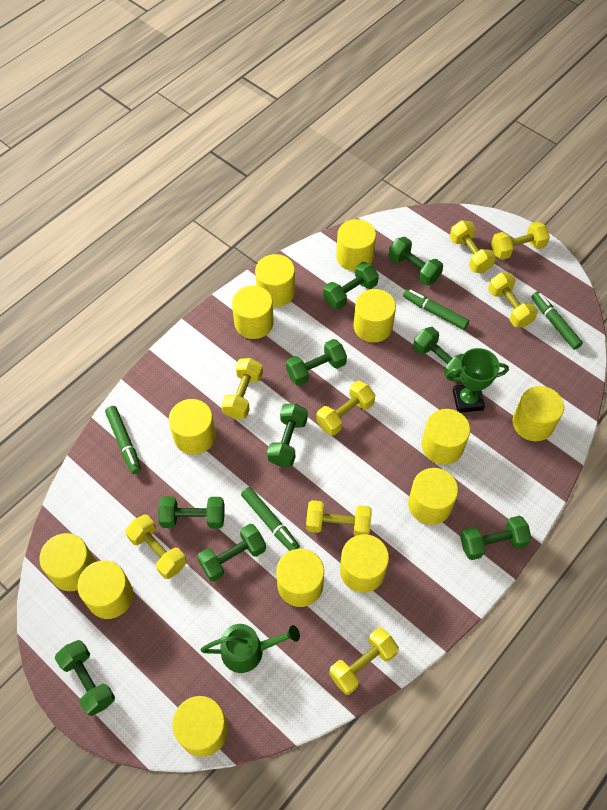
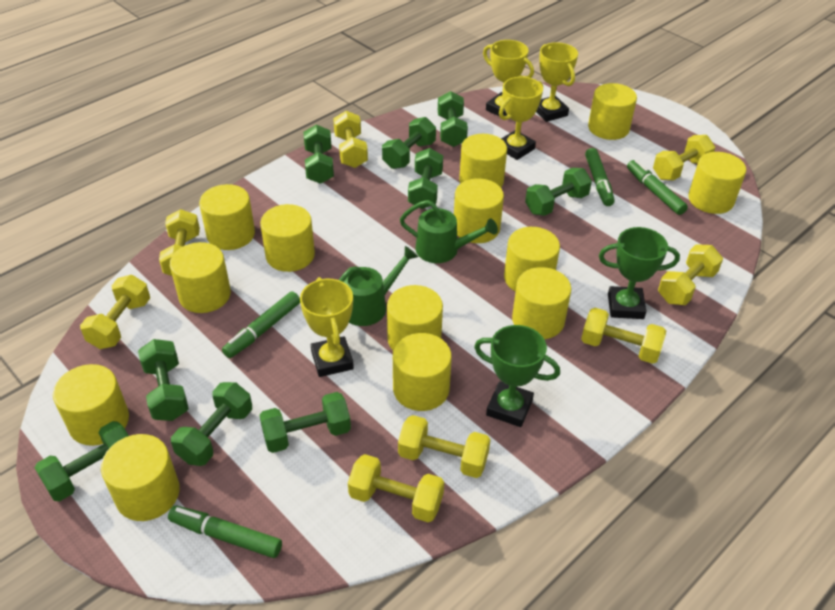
green trophy: [446,348,509,413] = 1 -> [474,325,560,427] [599,227,680,319] = 2
green watering can: [201,624,300,673] = 1 -> [339,246,418,326] [400,200,498,263] = 2
yellow trophy: none = 0 -> [300,277,354,377] [483,40,534,117] [499,77,543,160] [536,42,578,122] = 4

